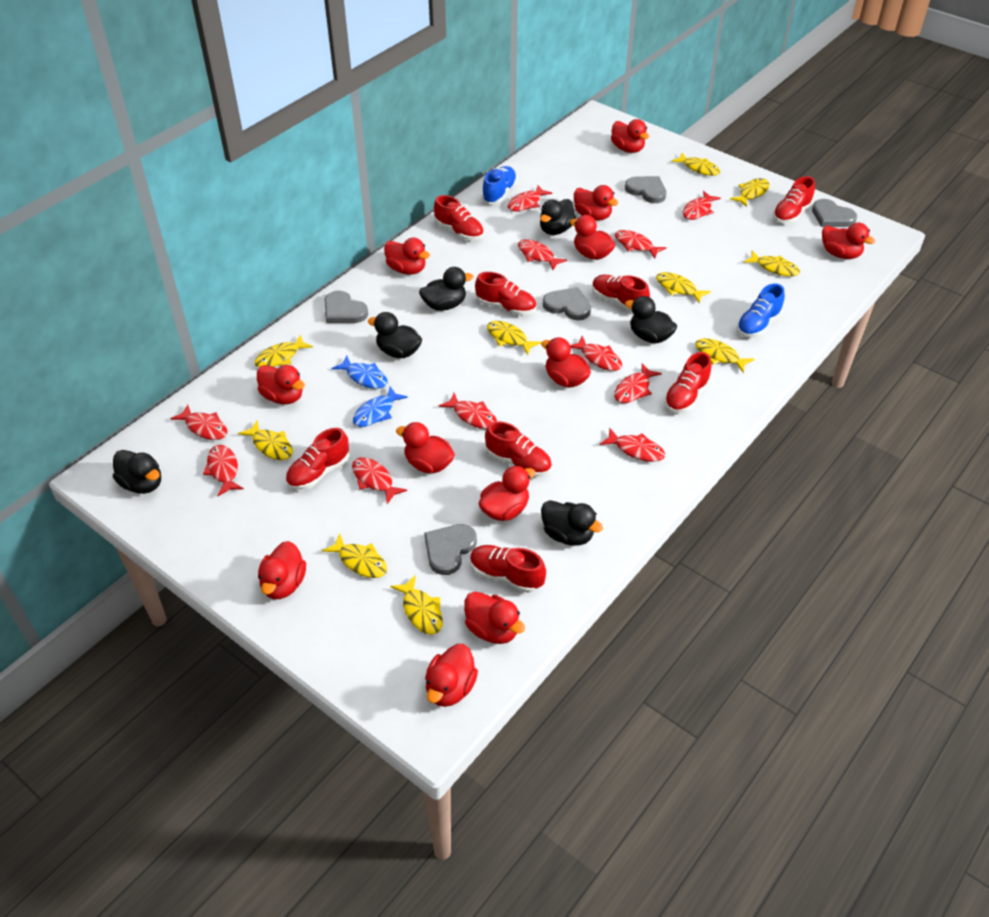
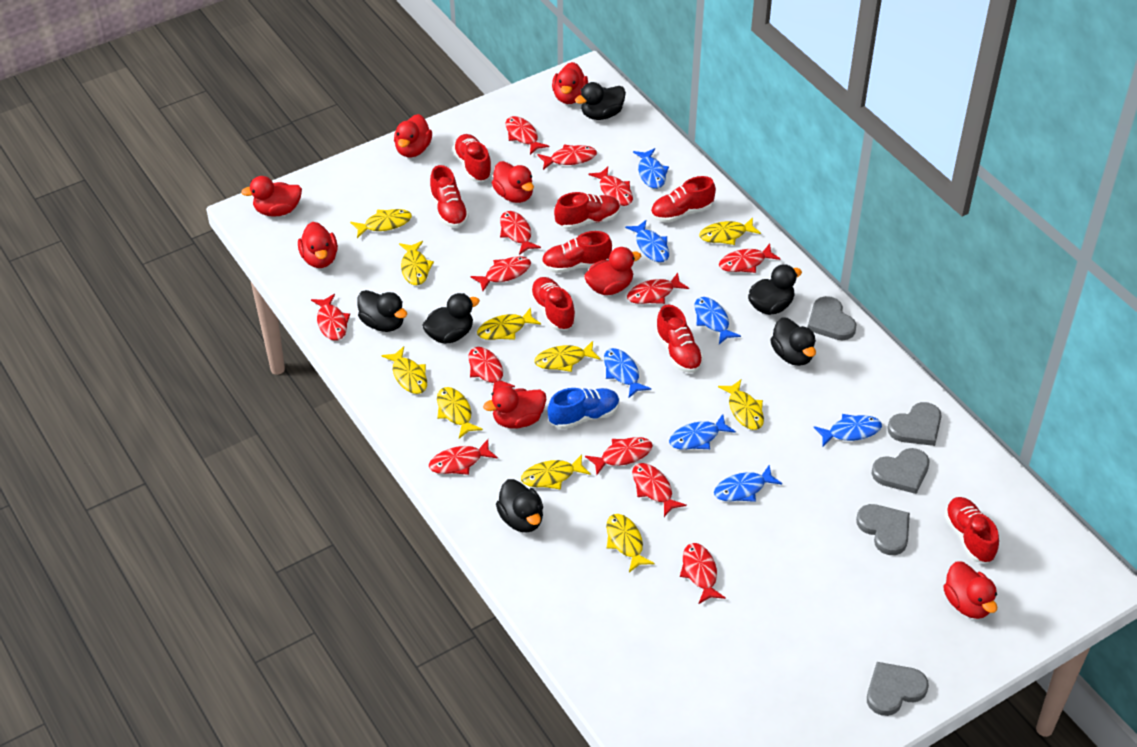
blue fish: [332,356,388,389] [353,387,408,427] = 2 -> [604,348,651,398] [625,220,669,262] [633,148,669,189] [669,414,736,450] [695,297,741,344] [714,464,782,502] [813,414,882,446] = 7
blue shoe: [482,166,517,204] [737,284,785,337] = 2 -> [547,388,620,429] = 1
red duck: [257,365,305,404] [258,541,306,599] [384,238,430,275] [396,422,455,473] [425,644,478,707] [464,592,525,644] [479,466,536,521] [541,337,591,388] [570,215,615,260] [574,185,618,221] [611,119,649,153] [822,223,875,259] = 12 -> [241,176,302,217] [298,222,338,268] [394,114,432,157] [483,386,547,429] [492,161,534,203] [552,62,588,104] [584,247,641,295] [943,561,997,619] = 8
red fish: [170,404,227,440] [203,445,244,496] [352,457,407,504] [439,393,497,429] [508,185,552,211] [518,239,567,270] [570,335,622,371] [600,428,665,462] [614,230,666,258] [614,363,662,403] [683,191,721,220] = 11 -> [311,294,350,341] [429,439,498,475] [468,347,515,392] [470,256,531,291] [500,211,541,255] [505,116,549,155] [537,145,597,170] [585,437,653,475] [588,167,633,206] [627,273,689,304] [632,463,687,517] [680,543,726,604] [719,244,780,273] = 13

